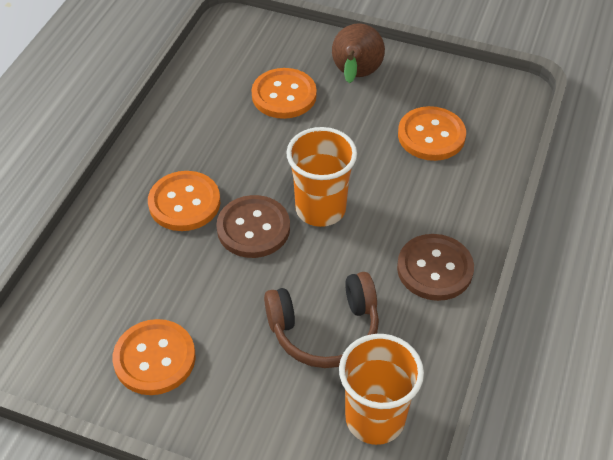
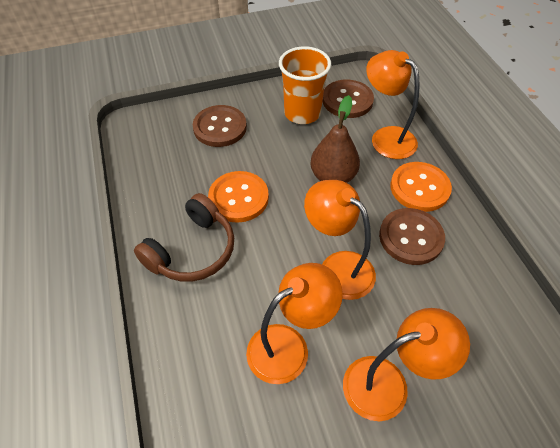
brown button: [216,195,290,258] [397,234,474,301] = 2 -> [193,105,247,147] [323,80,374,118] [379,208,445,265] = 3
orange button: [113,319,196,395] [148,171,220,231] [252,68,317,119] [398,106,466,161] = 4 -> [208,171,269,223] [390,162,452,212] = 2
orange cup: [286,127,357,227] [339,334,424,445] = 2 -> [279,46,331,124] = 1
orange lamp: none = 0 -> [246,263,343,384] [304,180,376,300] [343,308,470,421] [366,50,420,159] = 4

